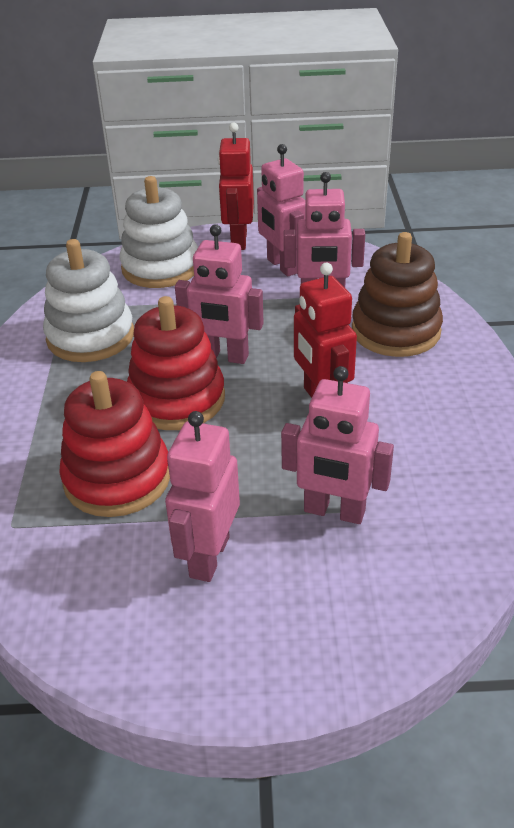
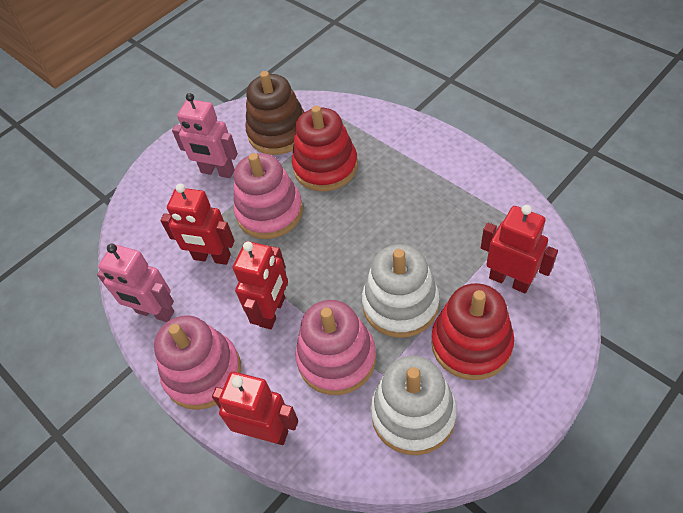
pink robot: [165,411,240,582] [175,224,264,364] [257,144,306,277] [281,366,394,524] [284,172,365,288] = 5 -> [97,244,174,322] [172,93,238,178] = 2
pink stacking toy: none = 0 -> [154,315,241,410] [234,153,303,239] [295,300,376,395] = 3
red robot: [218,122,254,250] [294,263,357,397] = 2 -> [161,183,235,265] [212,372,298,445] [233,241,288,329] [481,205,558,293] = 4

